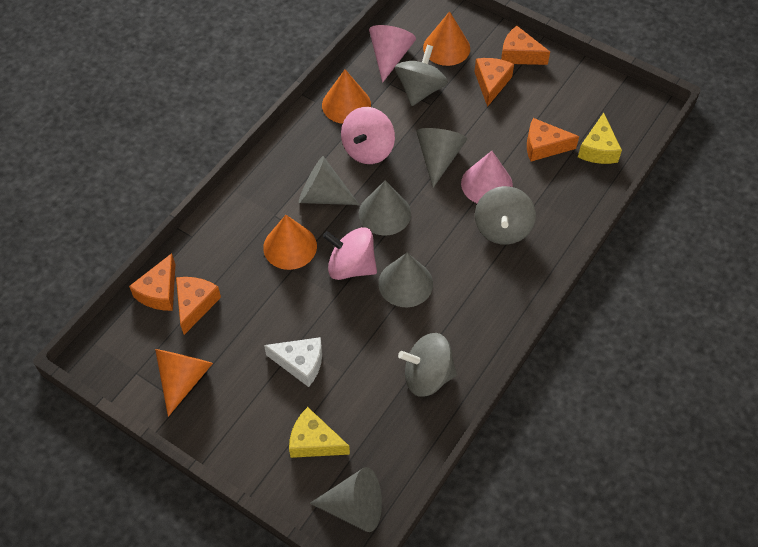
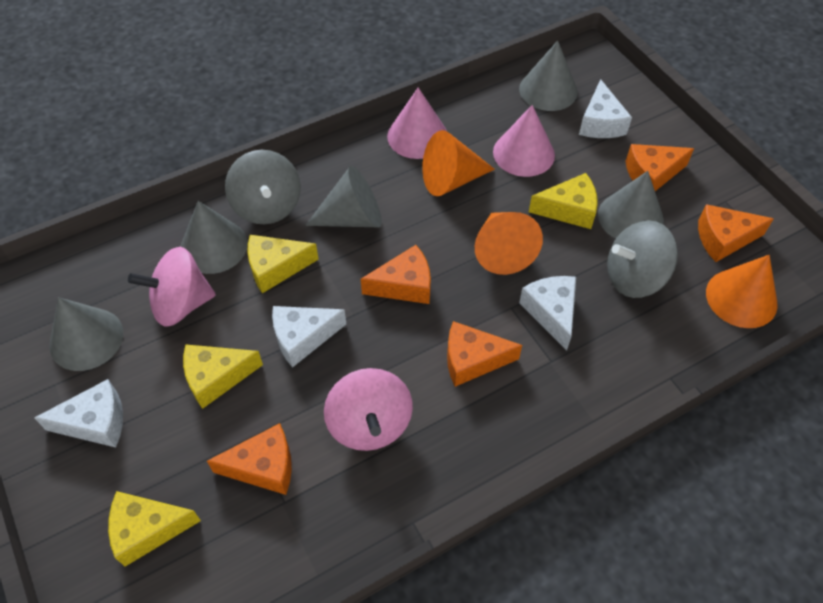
grey spinning top: [395,45,448,106] [398,333,457,397] [475,186,536,245] = 3 -> [225,150,301,224] [607,220,678,298] = 2
orange cone: [155,349,213,417] [263,215,317,270] [322,70,371,124] [423,11,470,66] = 4 -> [422,130,495,196] [475,212,543,275] [706,255,778,328] = 3
white cheese: [264,337,322,387] = 1 -> [34,379,123,448] [272,306,346,368] [519,276,576,351] [579,79,632,138] = 4
yellow cheese: [289,407,350,458] [578,113,622,164] = 2 -> [108,491,201,567] [183,344,263,409] [247,235,319,293] [529,173,598,229] = 4

